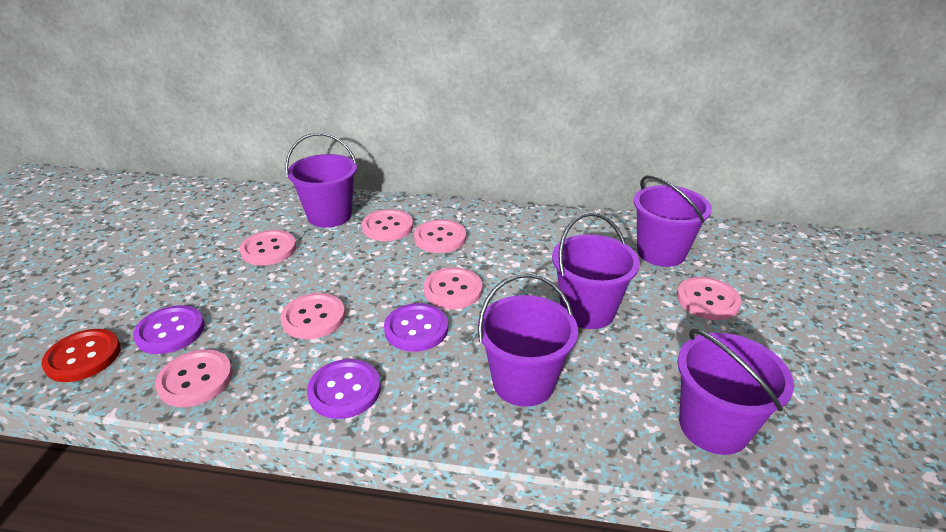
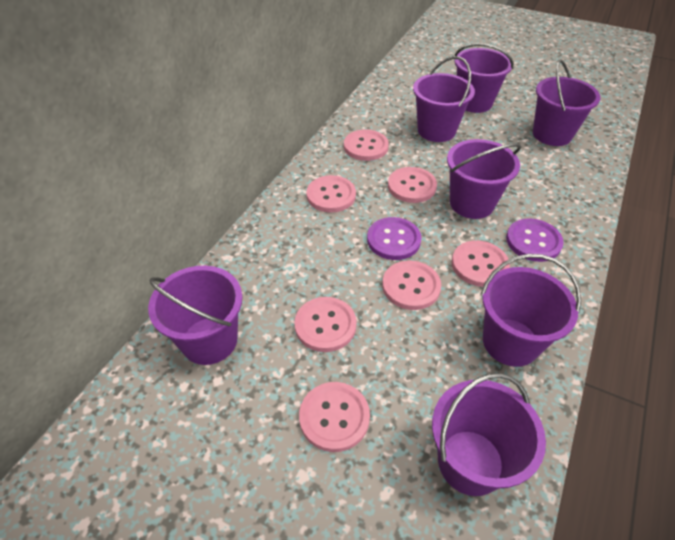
purple bucket: [285,133,357,228] [478,273,578,407] [552,212,640,329] [634,175,712,267] [677,329,794,455] = 5 -> [148,266,243,365] [413,56,475,142] [432,373,546,496] [447,139,521,219] [454,43,514,113] [481,254,581,367] [533,60,601,146] = 7
purple button: [133,305,204,354] [307,359,381,419] [384,303,448,352] = 3 -> [367,217,421,260] [506,218,564,262] = 2
red button: [41,329,121,382] = 1 -> none = 0

